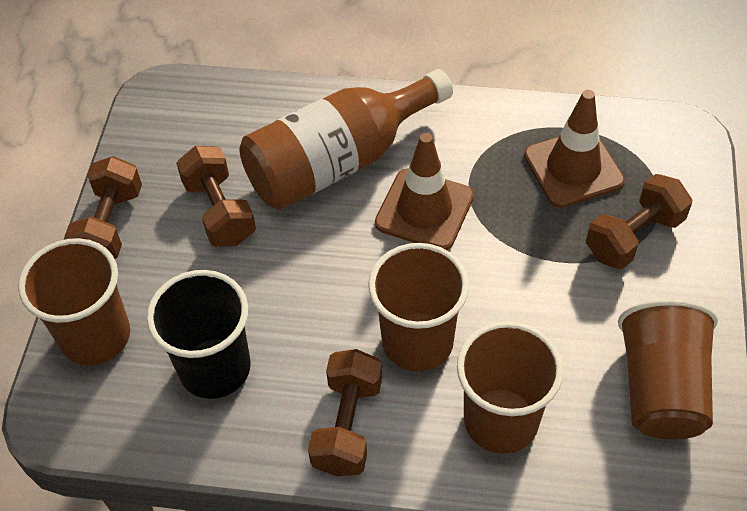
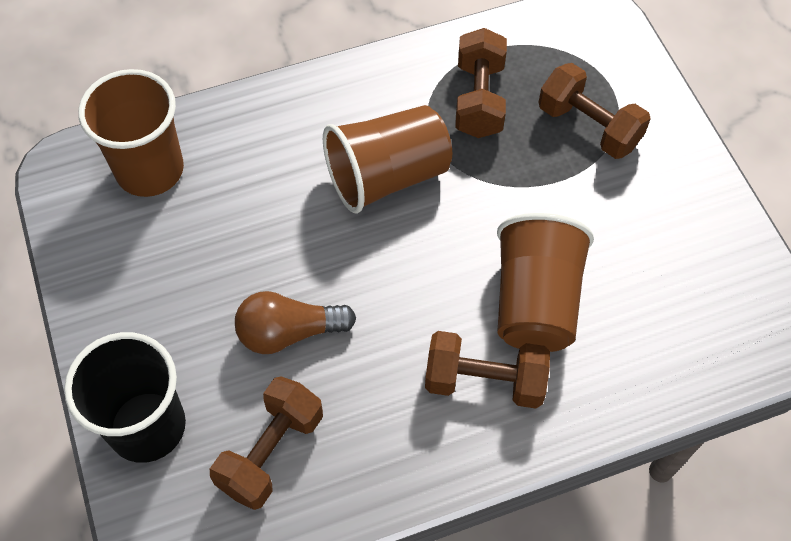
brown bottle: [239,69,453,210] = 1 -> none = 0
brown cup: [18,238,130,365] [368,243,469,371] [457,321,563,454] [618,299,718,439] = 4 -> [78,69,184,197] [323,105,452,213] [497,213,594,352] = 3
brown light bulb: none = 0 -> [235,291,356,354] = 1
brown traffic cone: [375,133,474,250] [524,90,625,208] = 2 -> none = 0

